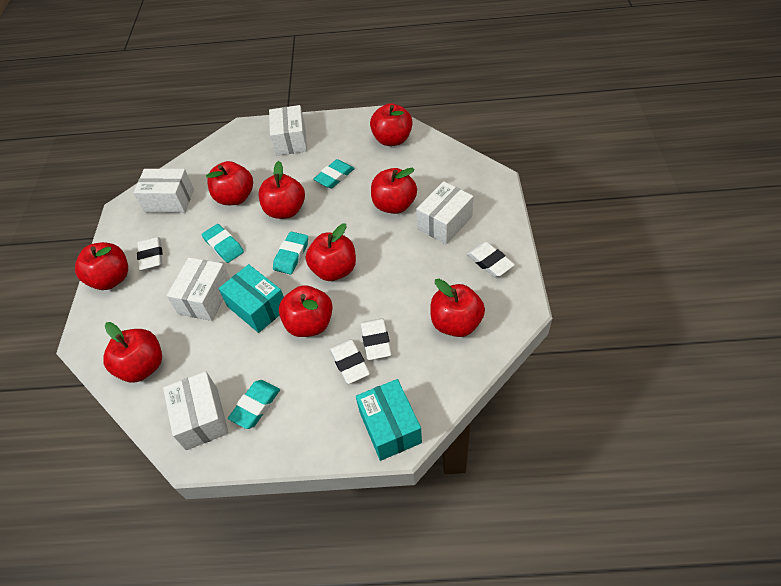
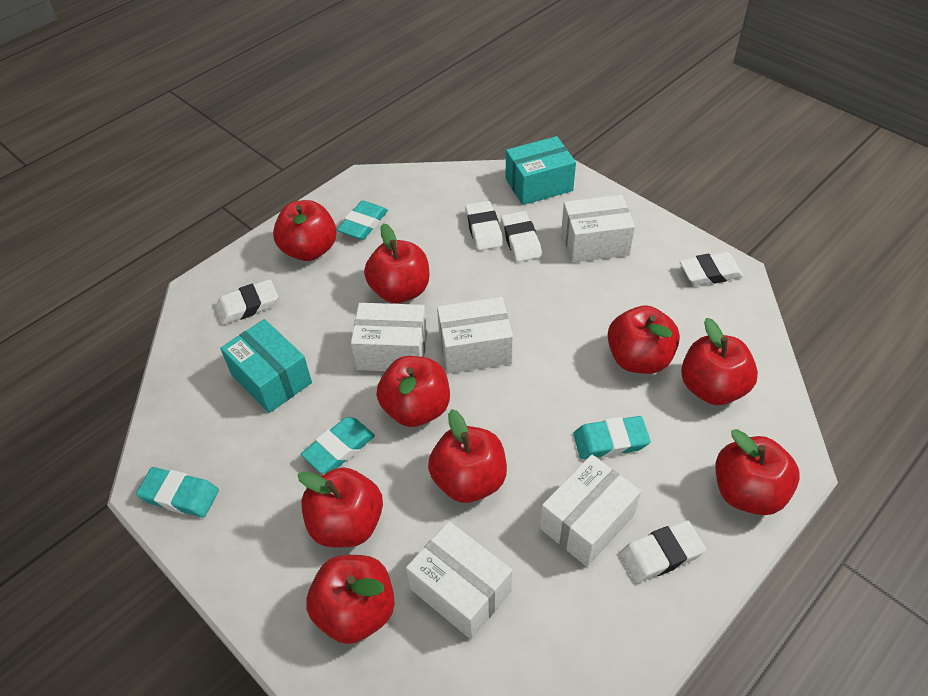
white eraser: [137,237,163,270] [330,339,370,384] [361,318,392,360] [467,242,515,277] = 4 -> [215,279,278,325] [465,201,503,251] [501,211,542,262] [620,520,706,583] [680,252,744,286] = 5

